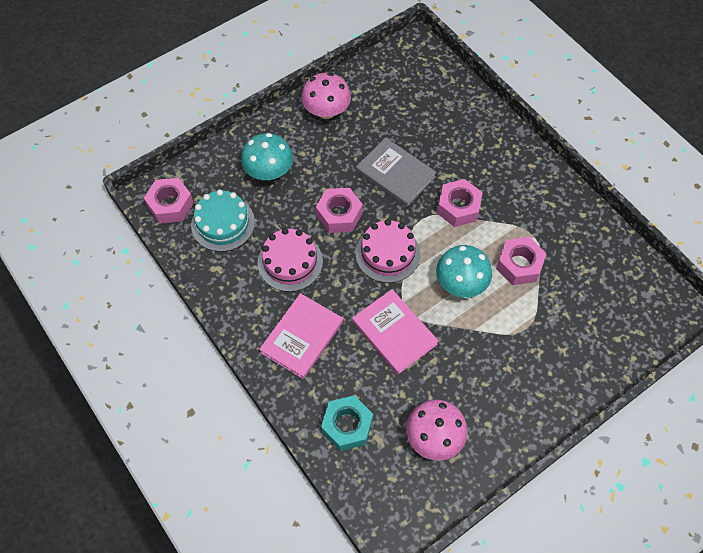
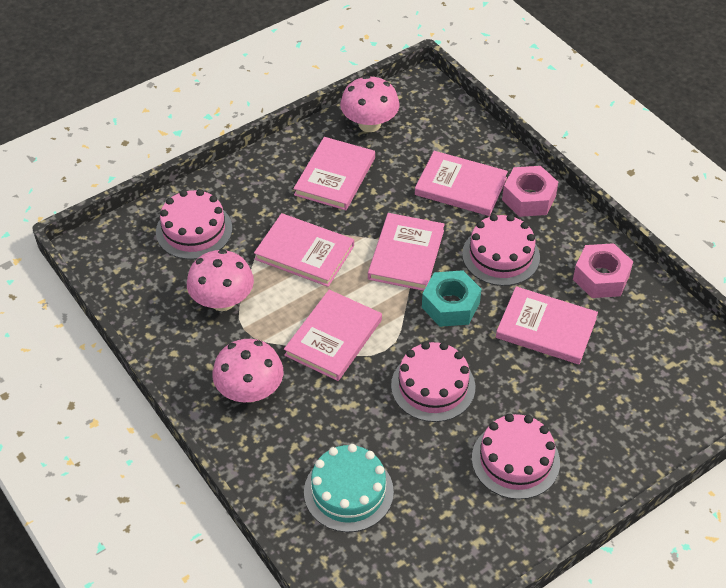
grey book: [356,137,437,207] = 1 -> none = 0
pink book: [259,293,343,379] [352,289,438,374] = 2 -> [254,213,354,287] [284,290,382,381] [294,137,375,210] [368,213,445,291] [415,151,508,216] [496,286,598,364] = 6
pink cake: [258,228,323,292] [355,219,420,283] = 2 -> [156,189,232,260] [391,342,475,422] [462,214,540,286] [472,414,560,499] = 4
pink mushroom: [301,73,351,119] [406,400,468,461] = 2 -> [187,249,254,311] [212,339,283,403] [340,76,400,132] = 3
pink nut: [144,178,194,224] [316,188,363,233] [437,179,483,227] [496,237,546,285] = 4 -> [502,166,558,217] [573,243,633,298] = 2
turquoise mushroom: [241,133,293,180] [436,245,492,298] = 2 -> none = 0

